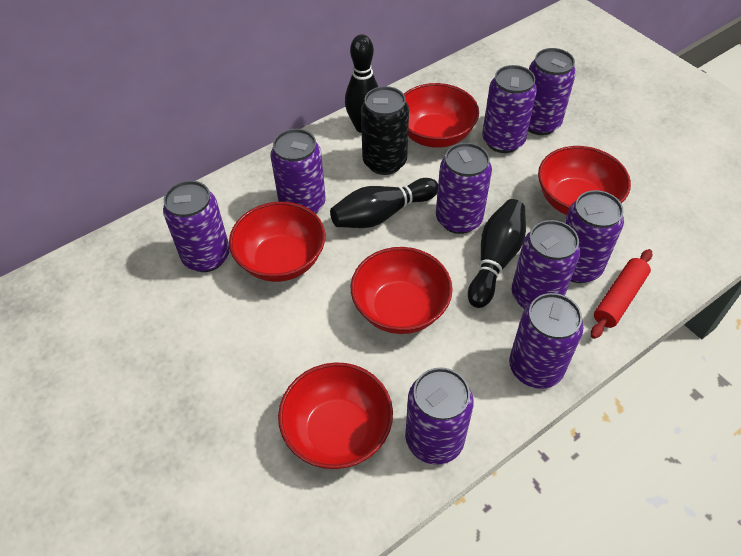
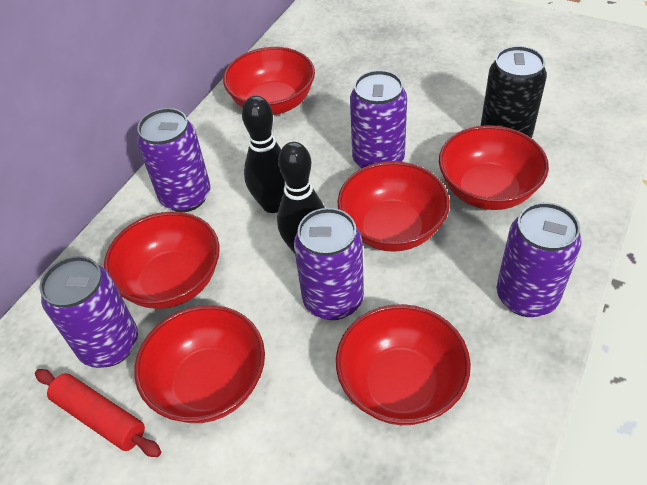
black bowling pin: [330,178,438,228] [345,34,378,133] [468,199,526,308] = 3 -> [242,96,285,213] [277,142,325,253] = 2
purple can: [163,181,230,272] [270,129,326,214] [405,367,474,465] [436,143,492,234] [482,65,537,153] [509,293,583,389] [512,220,580,309] [528,48,576,135] [565,190,624,283] = 9 -> [40,256,138,368] [137,108,211,212] [294,208,364,320] [350,70,407,169] [497,202,582,317] = 5
red bowl: [229,202,325,282] [278,362,393,469] [351,247,453,334] [404,83,479,148] [538,146,631,215] = 5 -> [104,211,220,309] [135,305,265,423] [223,47,315,115] [336,304,471,425] [337,161,450,252] [439,125,549,210] = 6

